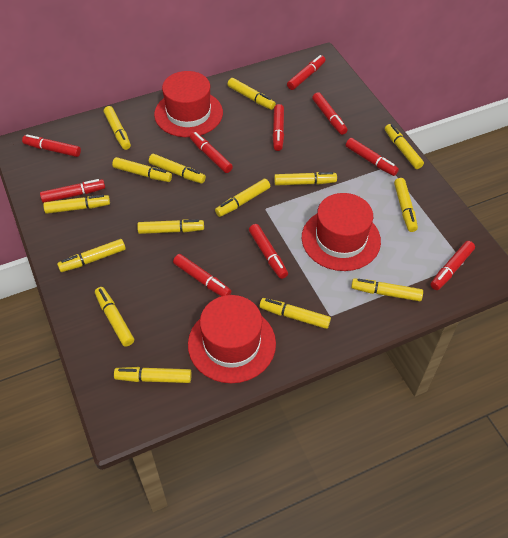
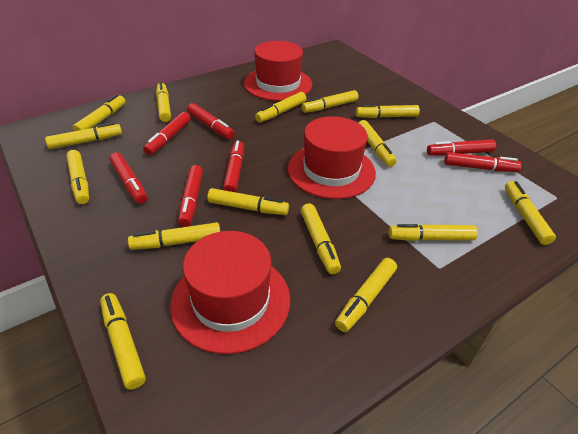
red marker: [22,134,81,157] [40,179,105,203] [173,254,231,296] [190,132,233,173] [249,224,288,279] [272,104,284,151] [287,55,325,90] [312,92,348,135] [346,138,399,176] [430,241,475,290] = 10 -> [109,152,147,204] [143,112,191,155] [178,165,203,227] [187,103,235,139] [223,140,244,192] [427,139,496,156] [444,152,522,172] = 7

